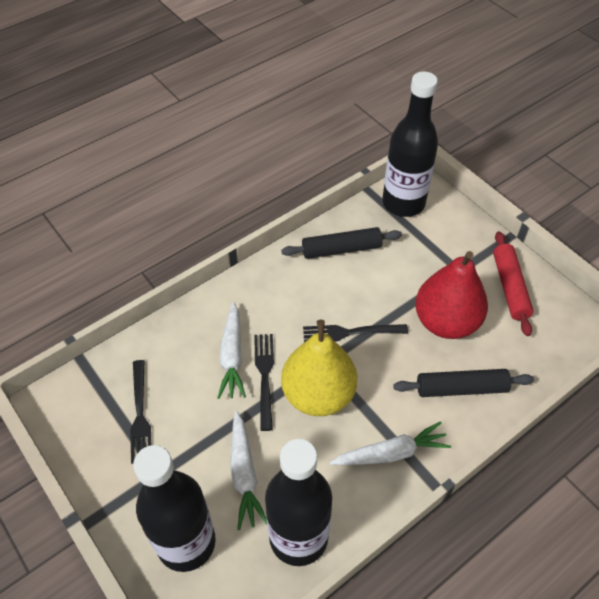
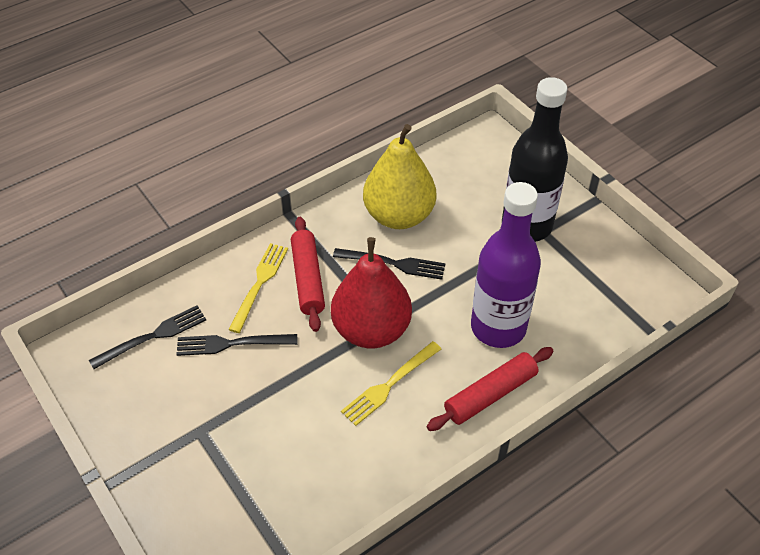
black bottle: [133,445,216,572] [265,439,332,566] [382,72,438,217] = 3 -> [502,77,568,242] = 1
black rolling pin: [281,227,402,259] [393,369,534,397] = 2 -> none = 0
purple bottle: none = 0 -> [471,182,541,348] = 1
red rolling pin: [493,231,534,336] = 1 -> [291,217,325,332] [427,347,553,431] = 2
white carrot: [217,302,246,399] [230,411,267,530] [330,421,451,465] = 3 -> none = 0
yellow fork: none = 0 -> [228,243,288,333] [341,341,441,426] = 2

